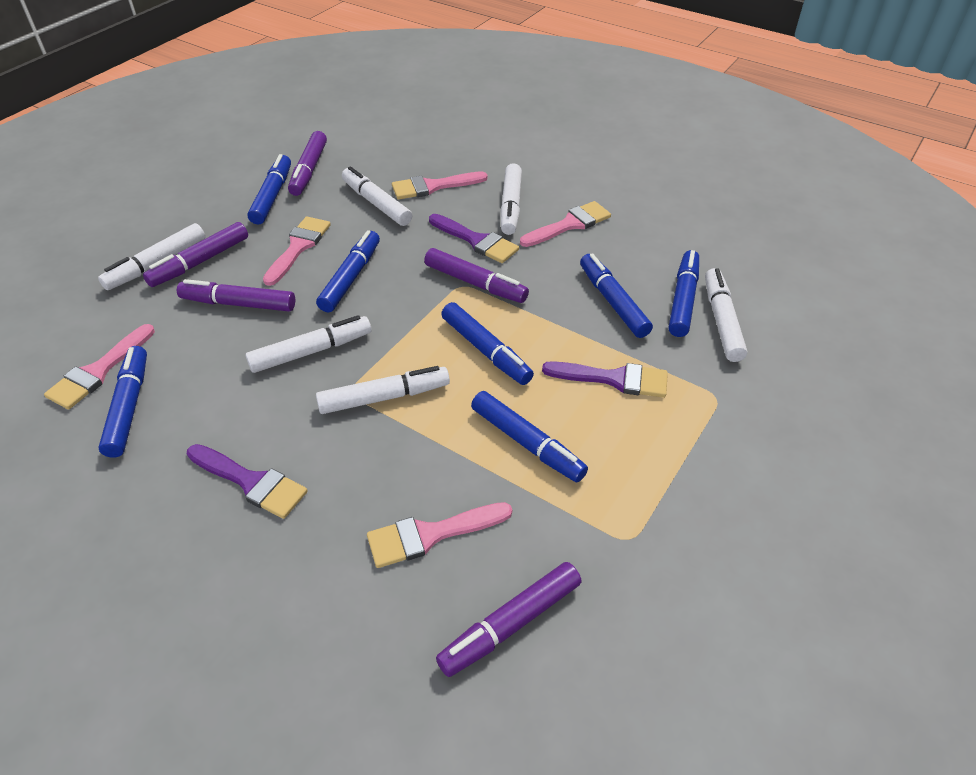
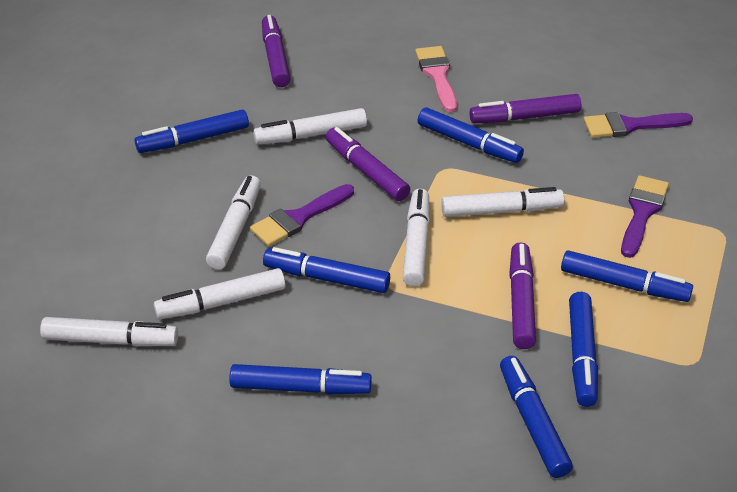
pink brush: [44,324,155,410] [263,217,331,286] [367,502,512,568] [392,171,488,200] [520,201,611,247] = 5 -> [415,46,457,112] = 1
purple marker: [143,222,248,287] [177,279,295,312] [288,131,327,196] [424,248,529,303] [436,562,581,677] = 5 -> [262,15,291,87] [326,127,410,201] [470,94,581,123] [509,243,536,349] = 4

